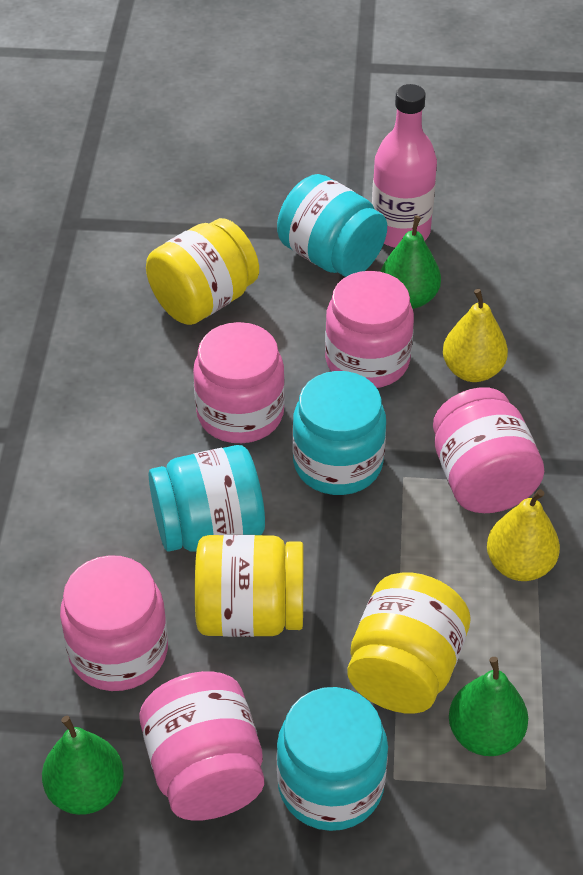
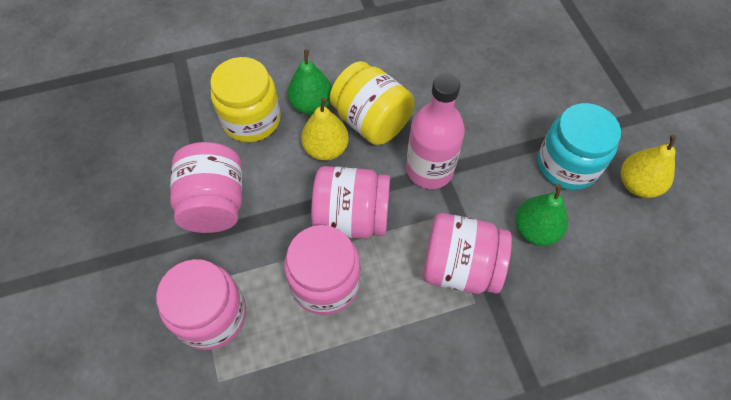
green pear: [42,716,124,815] [380,216,441,309] [449,657,528,756] = 3 -> [287,49,332,115] [515,184,568,246] = 2
turquoise jar: [149,445,265,552] [277,174,387,277] [277,687,388,831] [293,371,386,495] = 4 -> [538,103,621,190] = 1
yellow jar: [146,218,259,325] [195,535,303,637] [348,572,470,714] = 3 -> [210,57,281,142] [330,61,415,145] = 2

